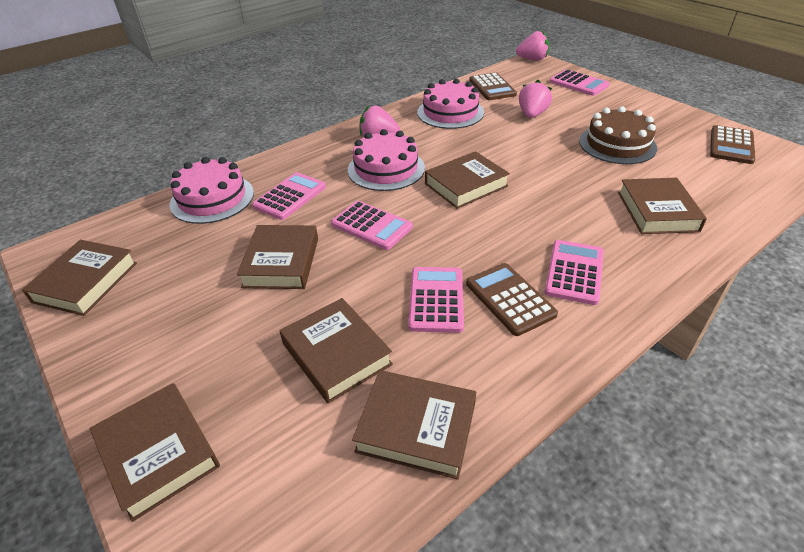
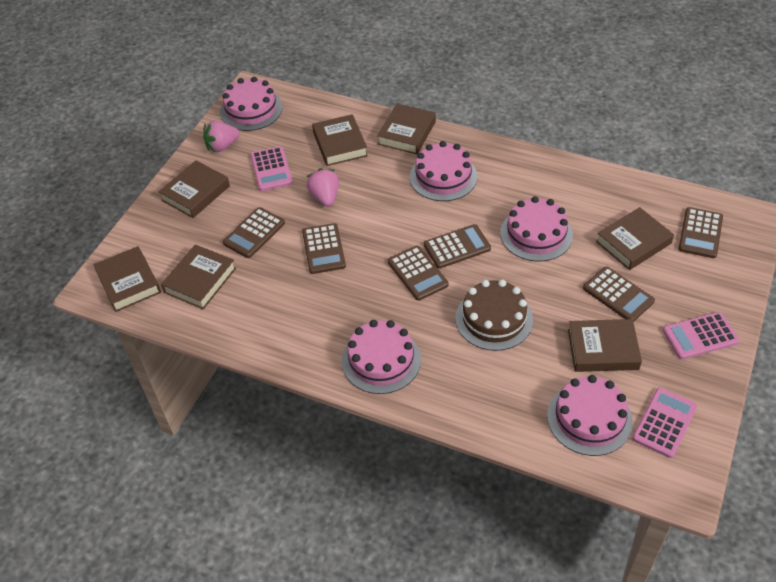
brown calculator: [466,263,558,336] [469,73,517,100] [710,125,755,164] = 3 -> [223,207,285,258] [302,223,346,274] [388,246,449,301] [424,224,491,269] [583,267,655,322] [678,207,723,258] = 6
pink cake: [170,157,254,224] [348,129,425,191] [417,79,484,129] = 3 -> [220,77,282,131] [342,320,421,394] [410,141,477,201] [500,196,573,262] [547,375,633,456] = 5
pink calculator: [252,172,326,220] [331,201,413,250] [408,267,464,333] [545,240,604,305] [550,69,610,96] = 5 -> [250,146,293,191] [632,388,697,458] [663,312,739,359] = 3
pink strawberry: [359,105,400,137] [516,30,549,61] [519,80,552,118] = 3 -> [203,121,240,152] [306,168,339,207] = 2

